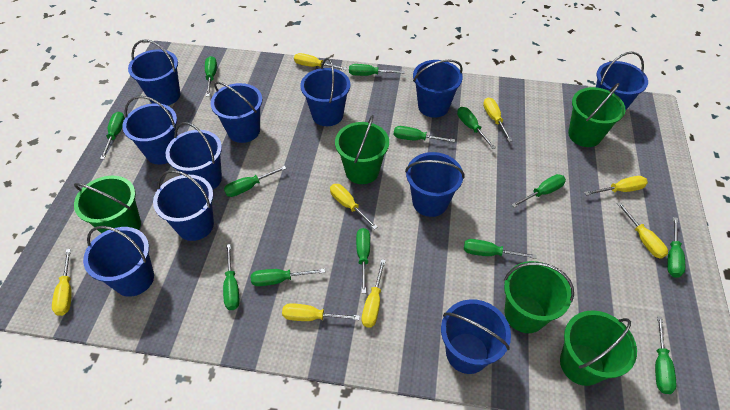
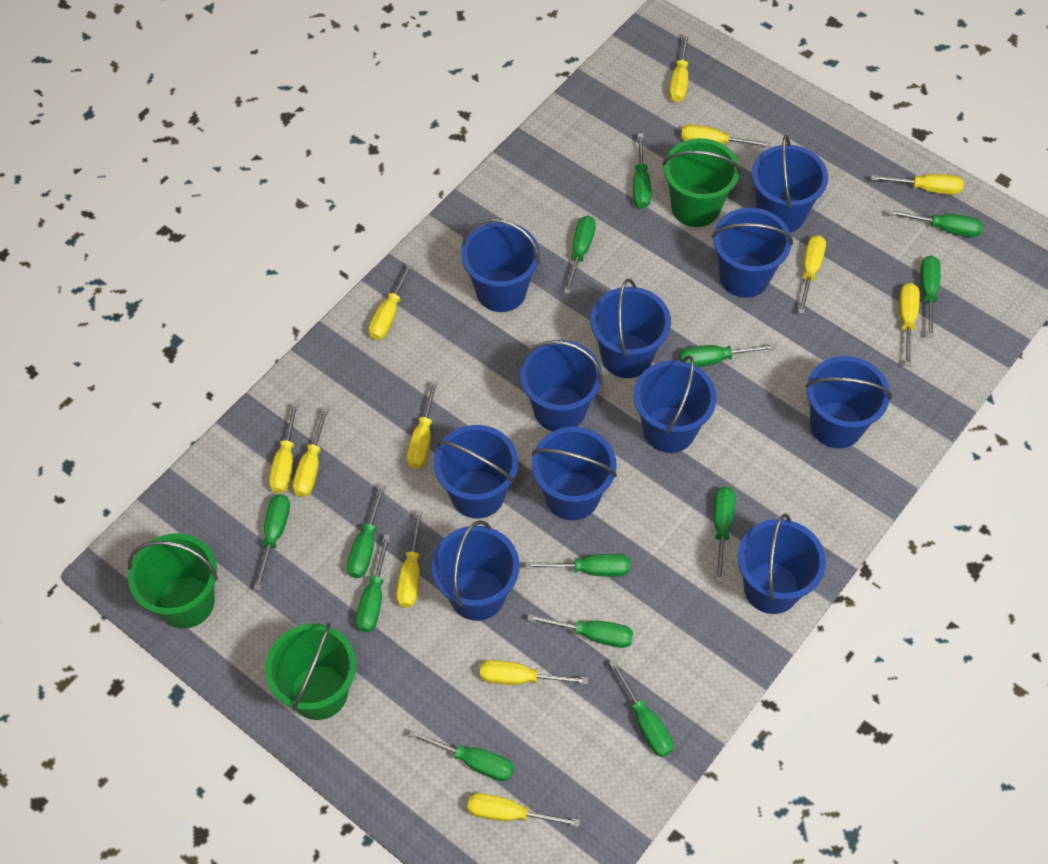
green bucket: [74,176,141,233] [335,115,389,184] [504,261,574,333] [560,310,637,386] [568,83,626,147] = 5 -> [128,533,218,628] [265,622,356,720] [662,138,741,227] = 3
yellow screwdriver: [52,249,72,316] [282,303,360,321] [294,53,347,70] [330,184,378,230] [362,259,386,328] [483,98,512,142] [584,176,648,196] [617,202,668,259] = 8 -> [269,403,298,493] [293,407,329,497] [369,262,414,340] [396,510,423,608] [407,380,438,469] [467,793,580,827] [480,660,588,685] [669,33,690,102] [681,124,771,147] [798,235,826,314] [871,174,964,195] [899,283,920,366] = 12

